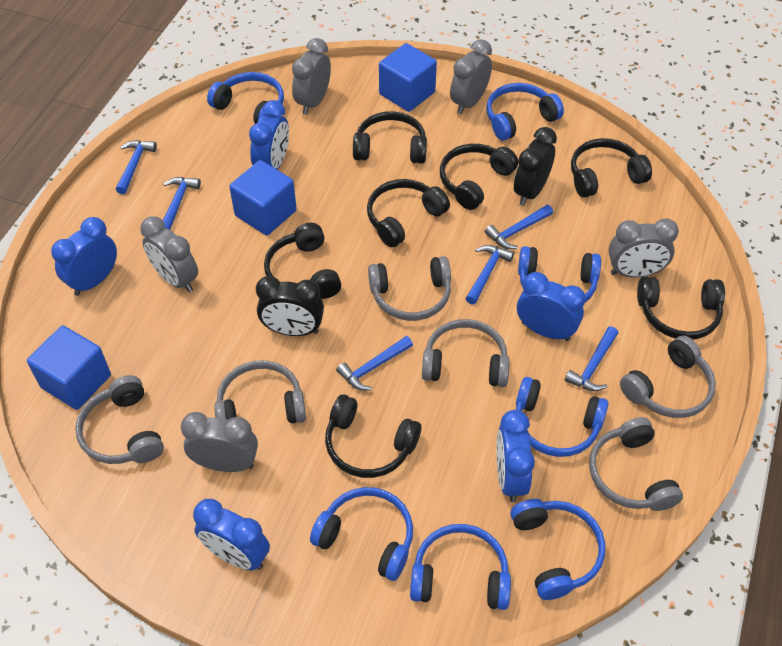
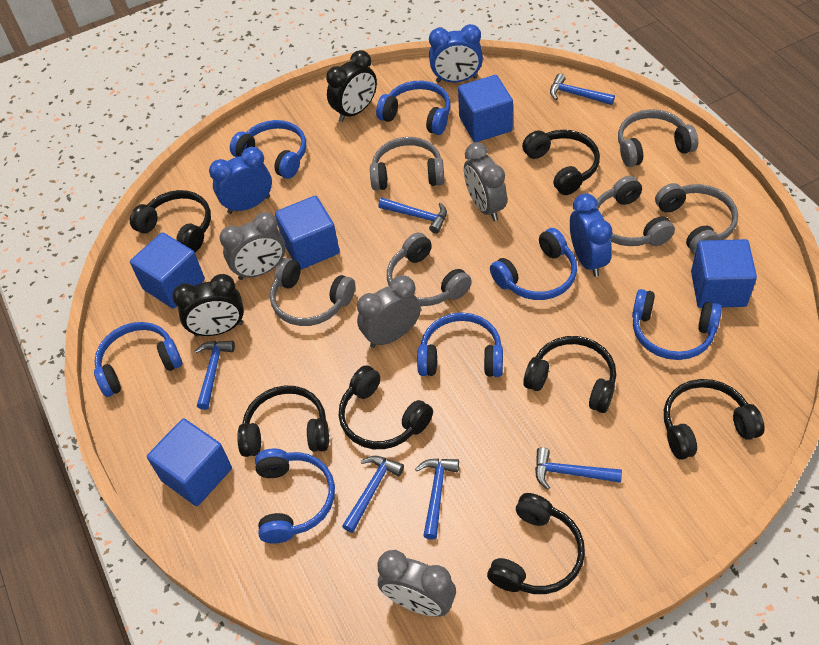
blue clock: [51,217,117,296] [193,499,270,570] [249,100,289,170] [496,410,535,502] [517,272,586,341] = 5 -> [209,147,272,214] [429,24,483,83] [570,193,612,277] = 3
blue cube: [27,325,111,410] [229,160,297,236] [379,43,437,112] = 3 -> [130,232,205,309] [147,419,232,506] [275,196,340,270] [458,75,513,142] [691,239,757,308] = 5
grey clock: [140,216,198,292] [181,412,258,472] [292,38,331,115] [450,39,492,114] [609,218,679,278] = 5 -> [220,212,286,280] [357,275,421,348] [377,550,456,617] [464,142,507,221] = 4

